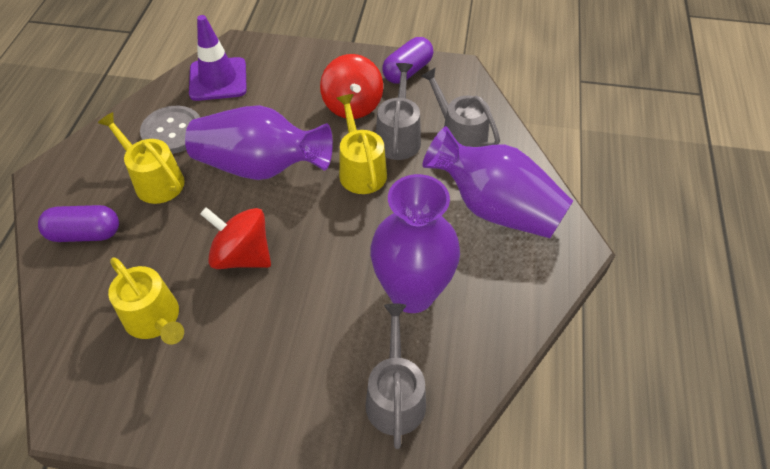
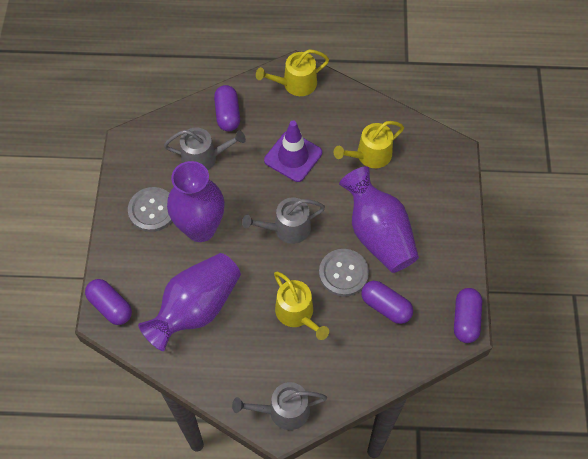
grey button: [140,106,200,154] = 1 -> [128,187,172,232] [319,249,369,296] = 2
purple capsule: [38,205,119,242] [382,37,434,84] = 2 -> [85,279,132,325] [214,85,240,131] [361,281,413,324] [454,288,482,343] = 4
red spinning top: [200,207,271,269] [320,54,383,119] = 2 -> none = 0

